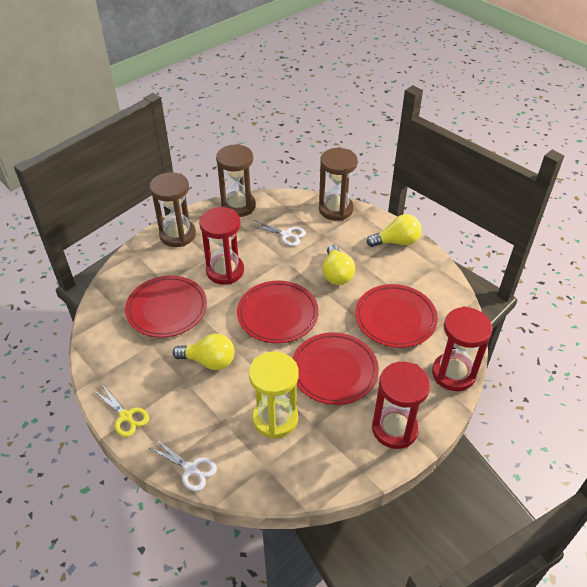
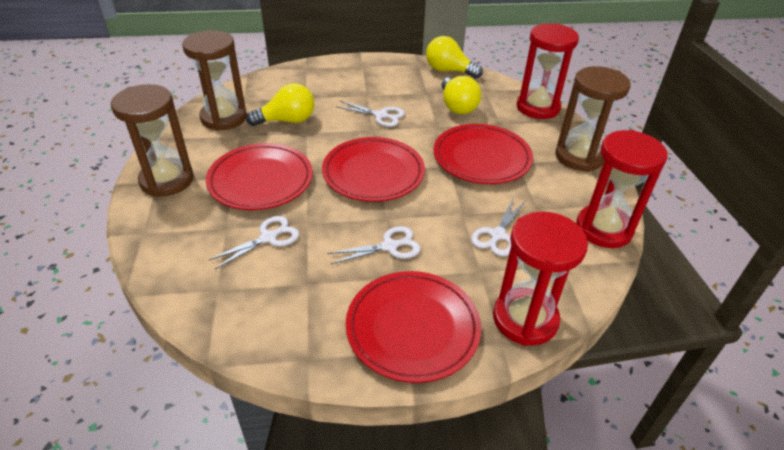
white scissors: [148,439,217,491] [250,220,306,246] = 2 -> [208,216,299,269] [328,226,421,264] [337,101,405,127] [471,200,525,256] = 4
yellow hourglass: [249,352,299,439] = 1 -> none = 0
yellow scissors: [95,384,149,437] = 1 -> none = 0

